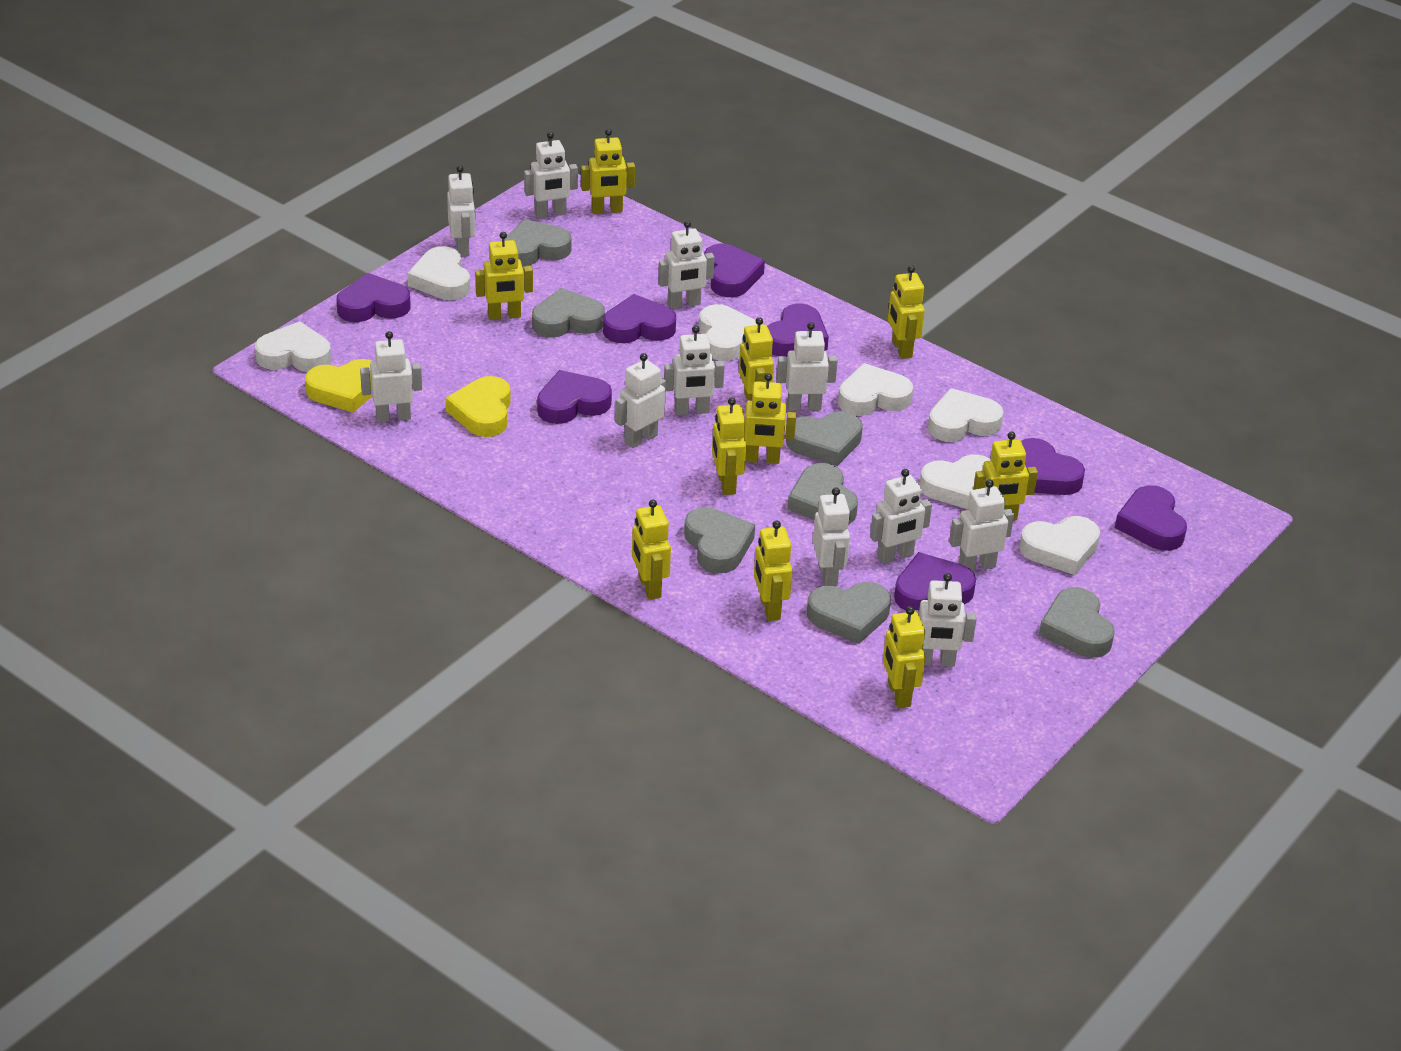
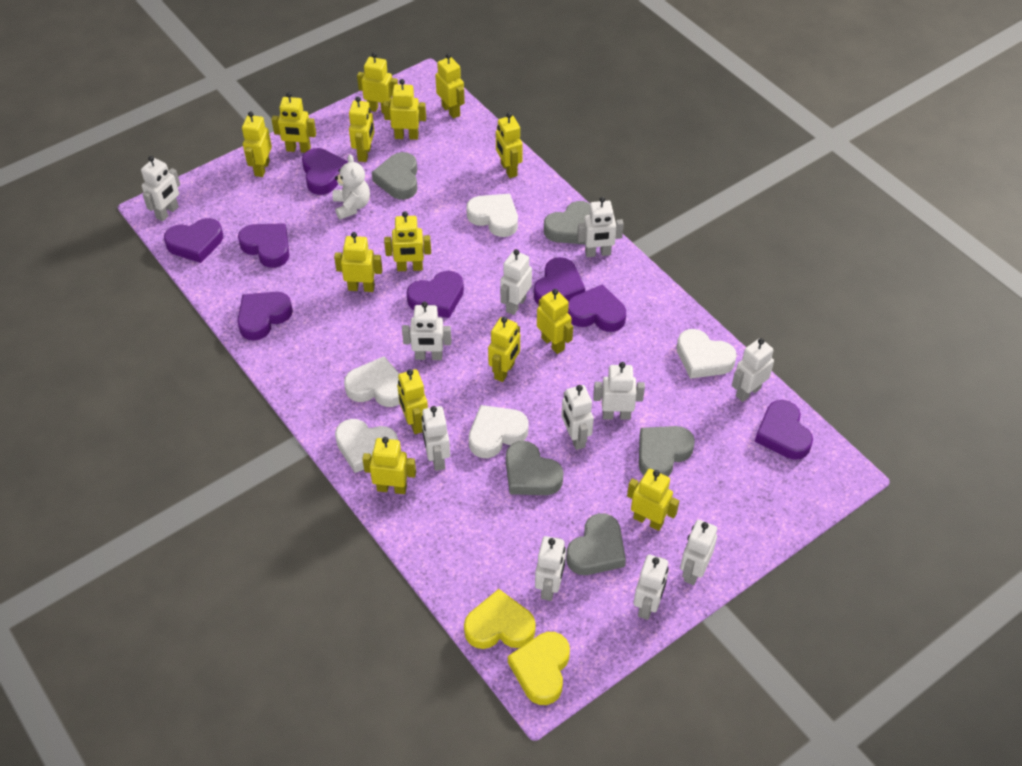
grey heart: [505,219,572,266] [532,288,605,338] [684,507,755,573] [786,411,863,466] [787,463,858,524] [807,582,891,644] [1039,587,1115,658] = 7 -> [372,152,417,200] [506,441,564,495] [544,201,590,244] [566,513,626,575] [639,426,695,477] = 5
white heart: [255,321,331,372] [407,246,470,300] [699,304,762,361] [838,363,913,416] [919,454,991,509] [928,388,1004,442] [1019,516,1100,575] = 7 -> [335,419,398,473] [344,357,400,407] [466,194,518,237] [469,405,529,458] [677,329,737,379] = 5
white teddy bear: none = 0 -> [333,154,370,220] = 1
yellow robot: [475,232,533,320] [581,129,635,214] [632,499,671,600] [712,398,746,495] [739,317,774,401] [742,373,796,464] [754,520,792,621] [883,606,926,708] [888,265,925,359] [973,432,1038,521] = 10 -> [242,111,272,177] [271,92,316,153] [334,232,383,292] [349,96,374,162] [357,52,398,113] [362,437,416,494] [383,79,426,140] [384,211,431,271] [397,369,428,434] [435,53,465,119] [488,317,520,382] [496,112,523,178] [537,289,573,354] [627,469,679,531] = 14

